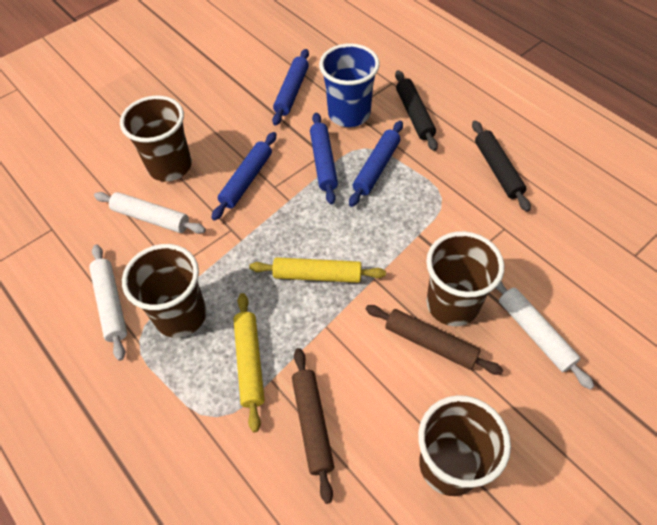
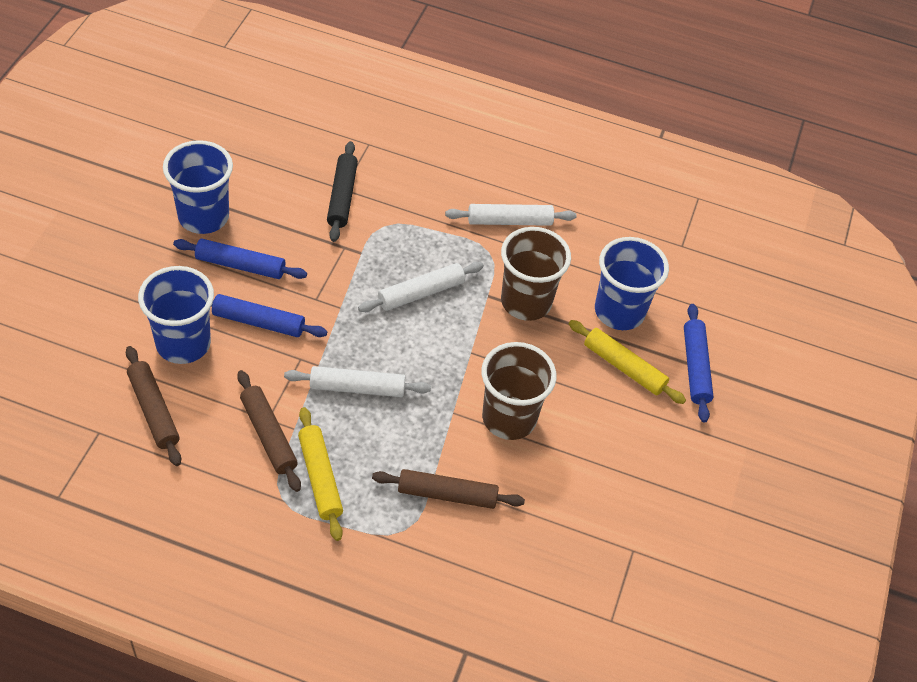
black rolling pin: [395,70,438,151] [472,121,531,212] = 2 -> [327,141,358,242] = 1
blue cup: [319,43,380,127] = 1 -> [138,266,214,364] [163,140,233,234] [595,237,669,330] = 3
blue rolling pin: [211,132,276,221] [272,49,309,126] [310,113,338,205] [349,121,403,207] = 4 -> [173,239,307,279] [211,294,327,337] [684,304,713,423] = 3
brown cup: [120,95,192,181] [122,244,207,338] [418,395,511,496] [426,231,505,326] = 4 -> [482,342,557,440] [501,227,571,321] = 2
brown rolling pin: [292,348,334,504] [366,305,503,375] = 2 -> [126,346,181,466] [237,370,301,492] [372,469,525,509] = 3

